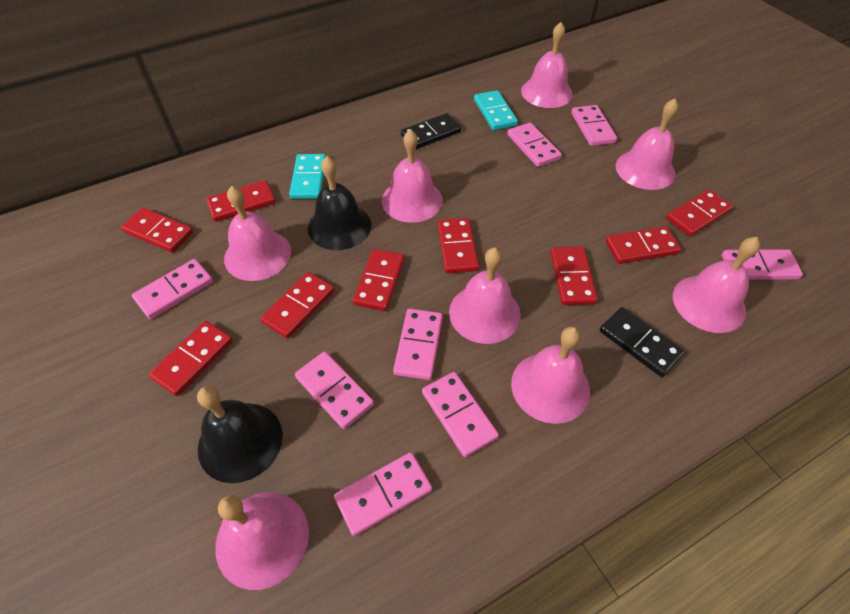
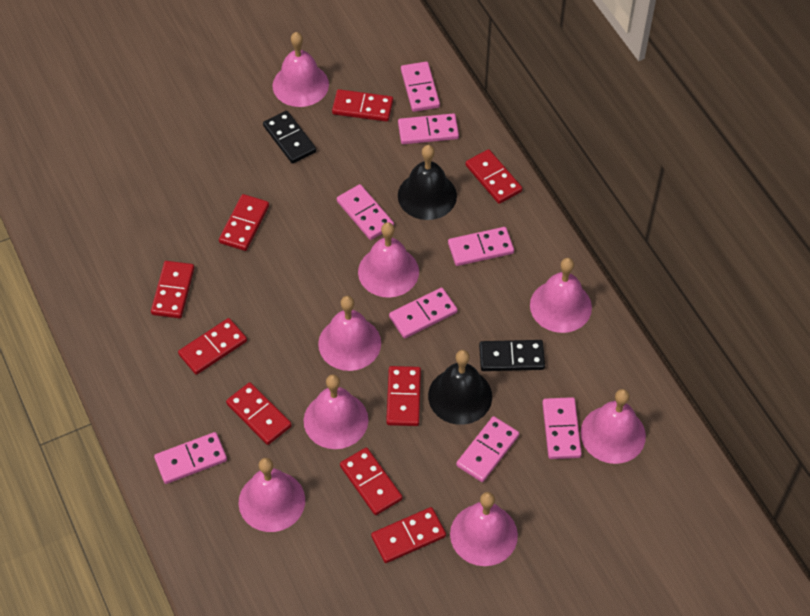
turquoise domino: [289,154,326,199] [474,90,518,130] = 2 -> none = 0

